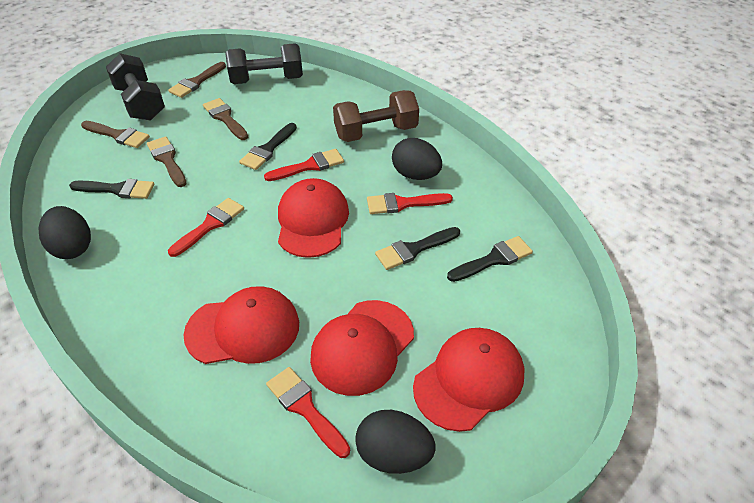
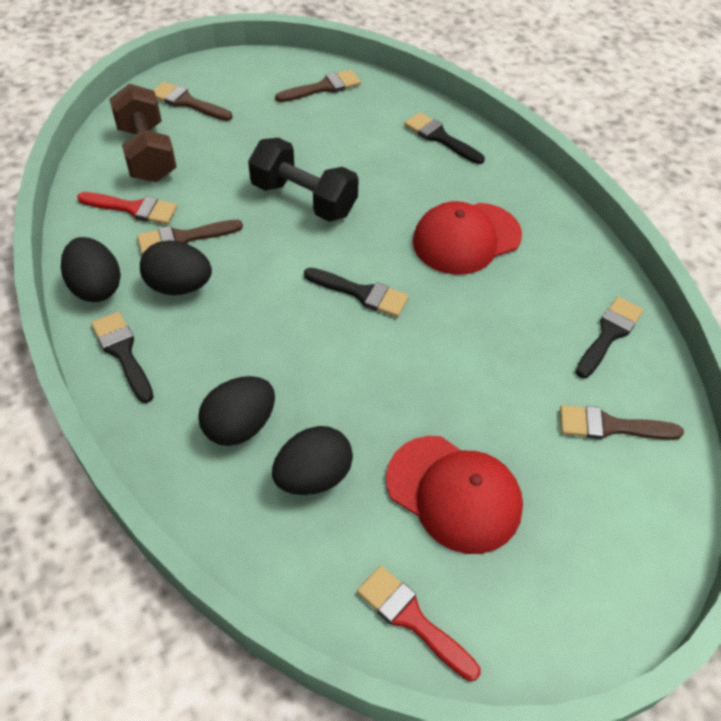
black dumbbell: [106,53,165,121] [225,43,303,84] = 2 -> [248,138,359,222] = 1
black egg: [39,206,91,259] [355,410,435,474] [392,138,442,180] = 3 -> [61,237,121,302] [140,240,212,295] [198,376,275,446] [272,426,353,495] = 4
red brush: [168,198,244,257] [264,149,344,181] [266,367,350,458] [367,193,453,214] = 4 -> [77,192,177,224] [357,565,480,681] = 2
red cap: [183,286,299,364] [278,178,349,258] [310,300,414,396] [413,328,525,432] = 4 -> [386,436,523,554] [413,201,522,275] = 2

